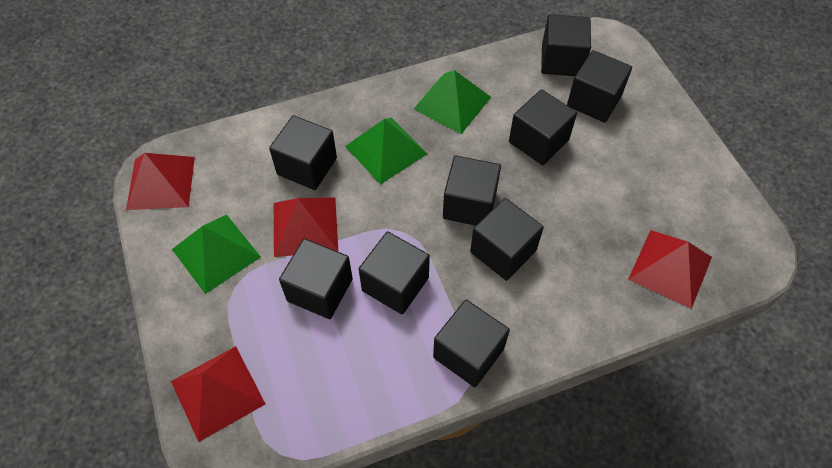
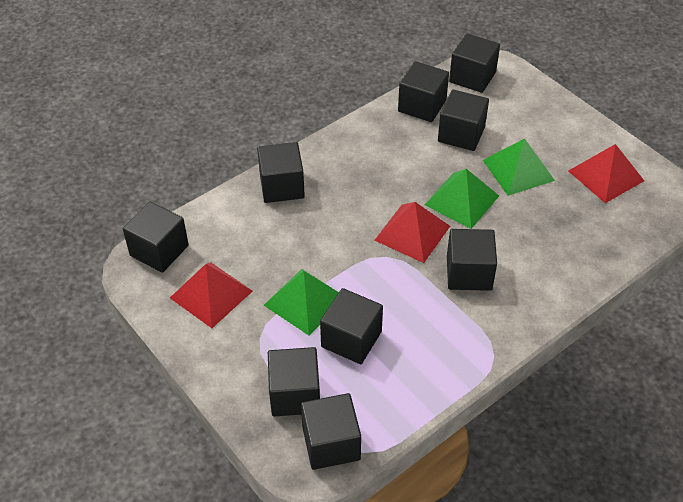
red pyramid: [126,153,195,210] [171,346,265,442] [274,198,338,257] [628,230,712,309] = 4 -> [170,262,253,328] [374,202,450,263] [569,144,644,203] = 3

